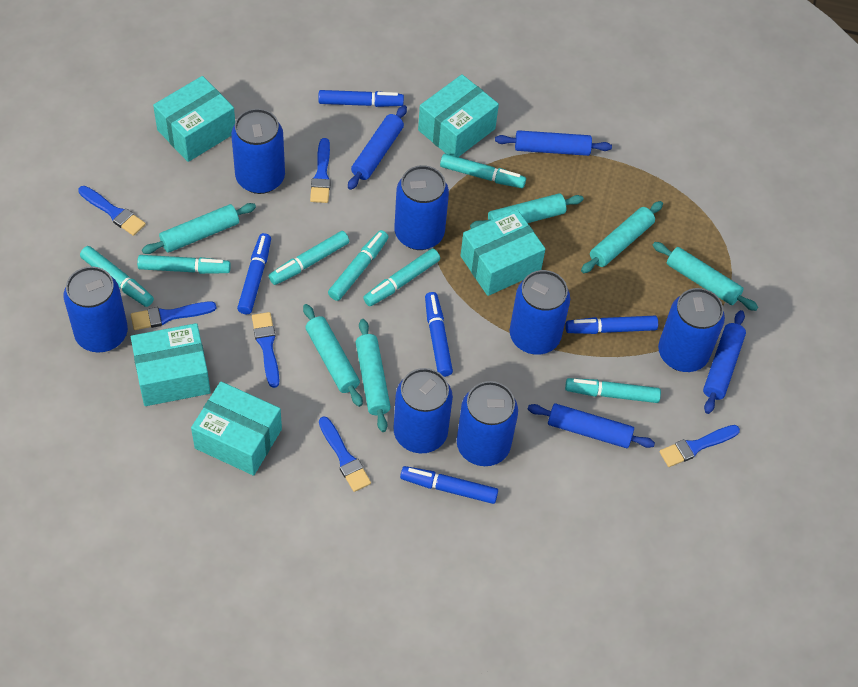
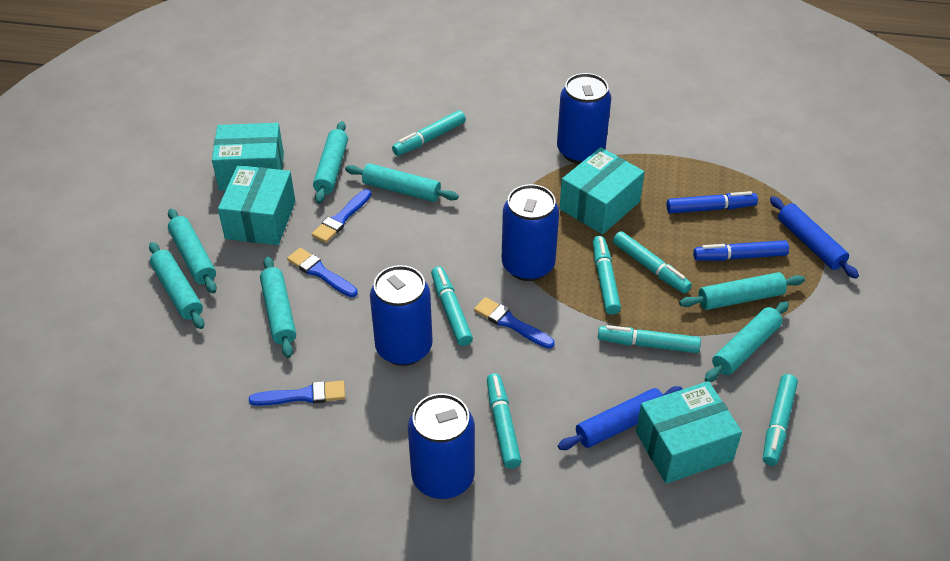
blue brush: [78,186,146,236] [131,302,216,330] [252,312,279,388] [310,138,331,203] [319,416,371,492] [659,425,740,467] = 6 -> [249,381,345,406] [287,248,358,297] [312,189,372,243] [474,297,555,349] = 4
blue can: [64,266,128,352] [231,109,285,194] [393,368,453,453] [394,165,449,250] [457,381,518,466] [510,270,570,355] [658,288,725,372] = 7 -> [370,265,433,366] [408,393,475,499] [502,184,559,281] [557,73,611,164] = 4
blue marker: [237,233,271,314] [318,90,404,107] [400,466,498,504] [425,292,453,377] [565,316,658,334] = 5 -> [666,191,758,214] [693,240,789,261] = 2
blue rolling pin: [348,105,407,190] [495,130,612,156] [528,403,655,448] [703,310,746,414] = 4 -> [558,386,683,450] [770,196,859,279] = 2
turquoise box: [131,323,211,406] [153,76,235,162] [191,381,282,476] [418,74,499,157] [460,209,545,296] = 5 -> [212,123,284,191] [218,165,295,245] [560,147,644,234] [636,381,742,484] = 4
turquoise rolling pin: [142,203,256,254] [303,304,363,407] [355,319,391,432] [470,193,584,229] [581,201,663,273] [653,242,758,311] = 6 -> [149,242,204,329] [168,209,217,293] [260,257,296,358] [313,121,348,204] [345,163,459,202] [679,272,805,310] [704,301,789,382] = 7

